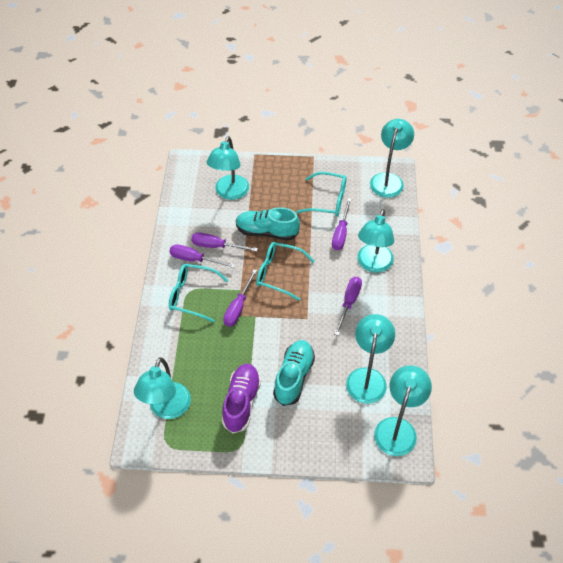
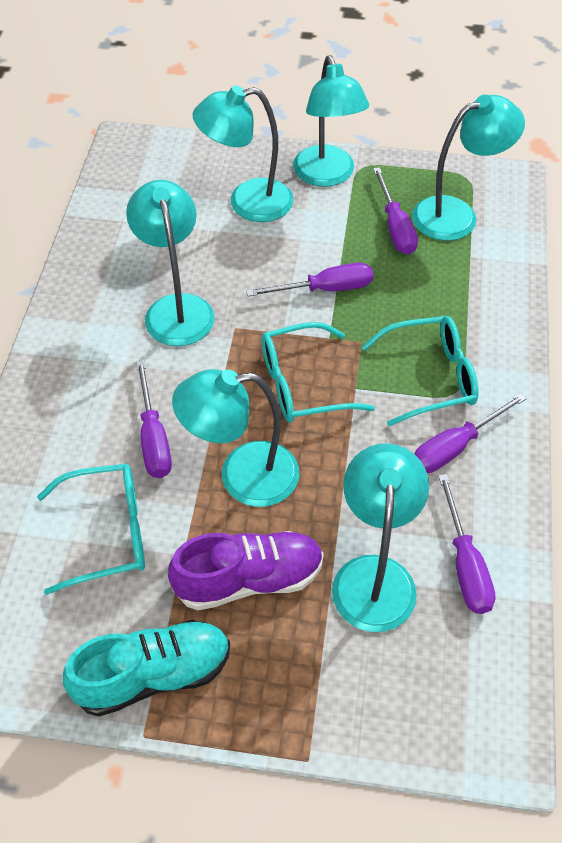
turquoise shoe: [236,207,300,240] [273,340,315,406] = 2 -> [63,620,230,717] = 1

